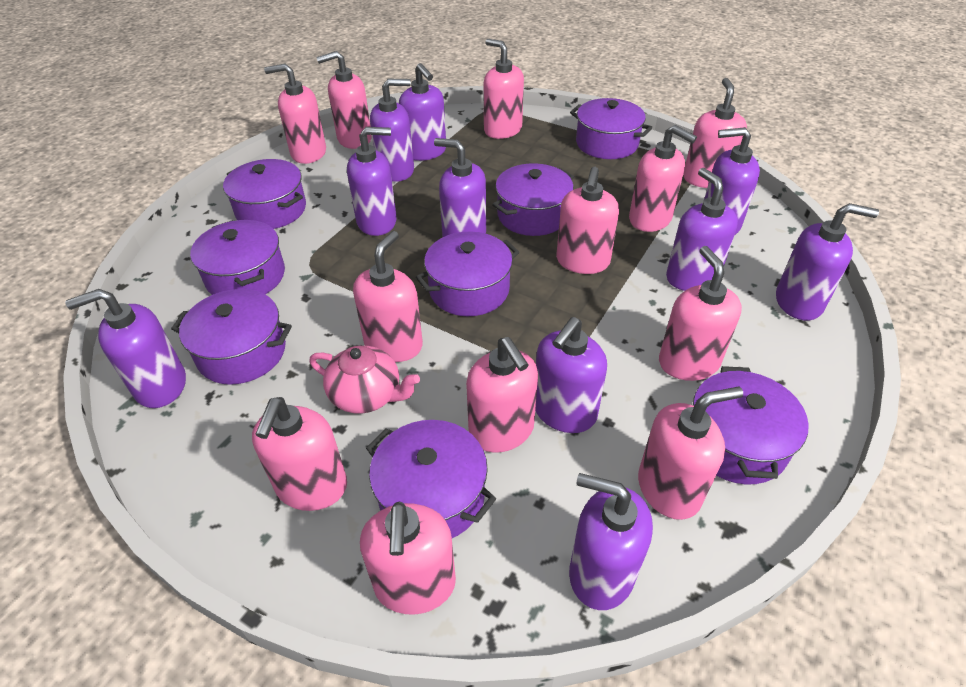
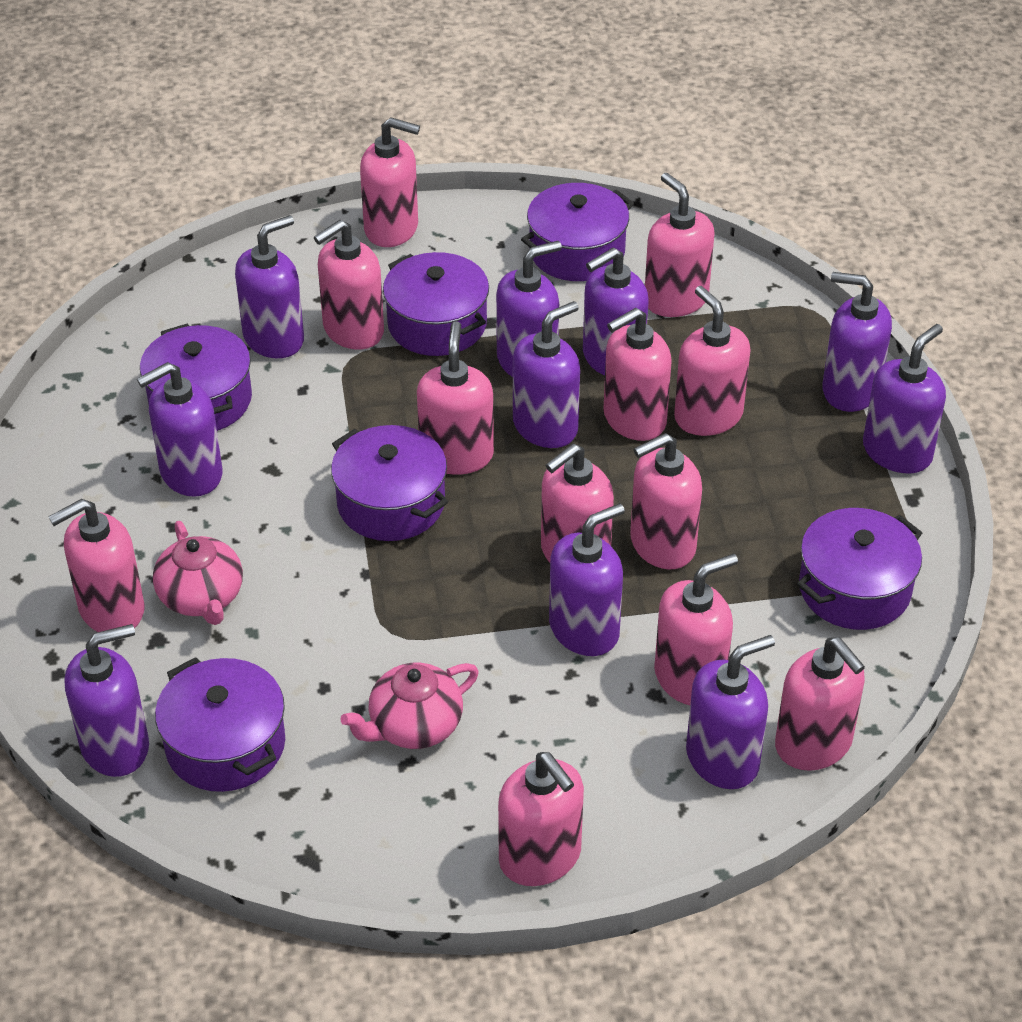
pink teapot: [309,346,420,414] = 1 -> [153,521,243,625] [341,663,479,749] = 2
purple pot: [171,289,292,385] [190,220,285,295] [223,159,306,229] [366,420,496,538] [416,231,519,316] [492,163,574,236] [570,98,652,159] [693,366,809,485] = 8 -> [140,324,252,431] [155,657,285,792] [331,425,448,541] [383,252,489,356] [521,183,634,281] [797,508,922,630] = 6

